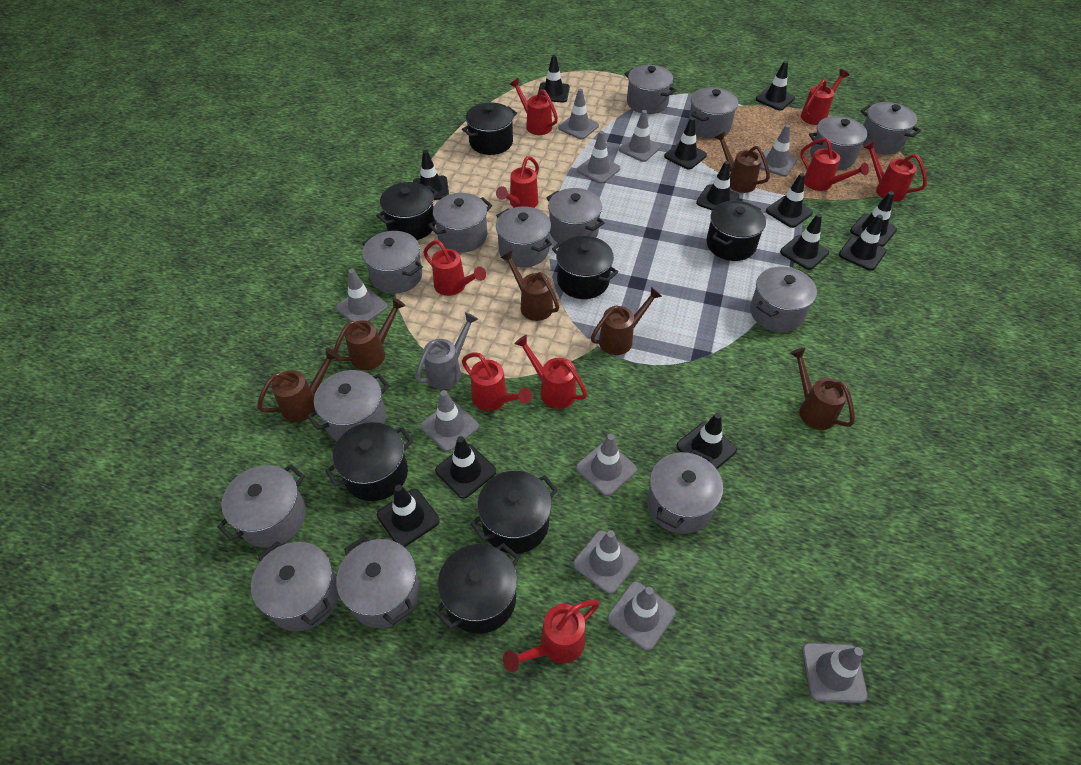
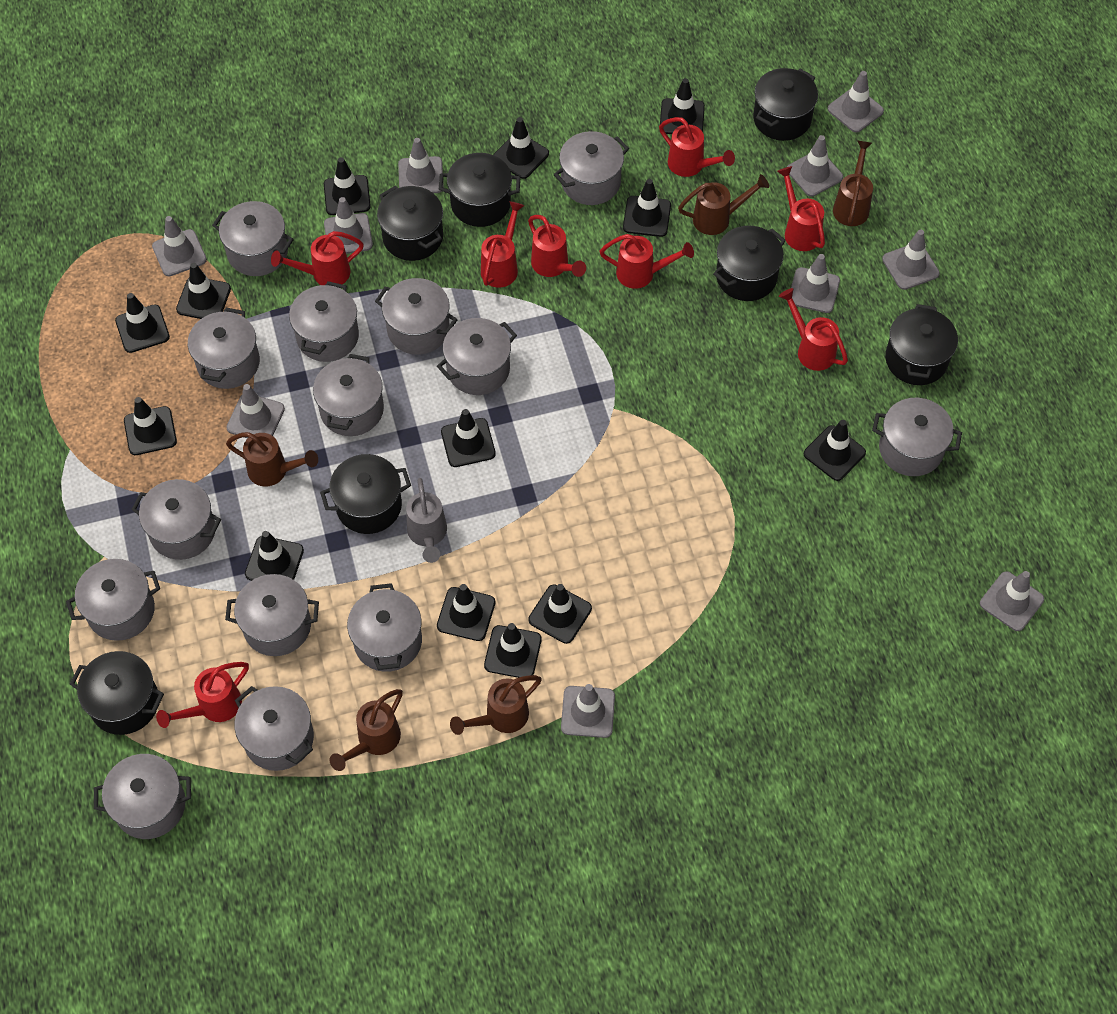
black traffic cone: [377,485,440,547] [413,150,449,200] [435,436,496,499] [538,55,570,103] [664,117,707,170] [676,413,737,469] [696,161,739,210] [756,61,795,111] [766,173,813,228] [780,214,829,270] [839,215,886,271] [850,192,897,247] = 12 -> [115,293,170,353] [124,397,177,455] [176,263,231,319] [245,531,304,581] [324,157,371,215] [437,584,495,641] [441,409,496,467] [484,623,542,678] [493,117,549,179] [528,584,592,644] [623,179,671,237] [660,78,705,134] [804,420,866,481] = 13
brown watering can: [257,348,340,422] [334,298,406,370] [500,251,559,321] [591,287,662,355] [714,132,770,193] [790,348,855,430] = 6 -> [226,432,318,486] [330,689,403,771] [450,675,542,735] [678,174,769,235] [833,140,873,226] = 5
red watering can: [423,240,486,296] [462,352,532,411] [496,156,539,208] [503,600,600,672] [509,78,558,135] [514,335,587,409] [800,138,869,191] [801,69,849,125] [863,140,927,201] = 9 -> [156,662,249,728] [271,231,364,285] [481,201,525,288] [528,215,586,277] [599,234,694,289] [659,117,735,177] [777,166,825,251] [779,288,848,371] = 8

